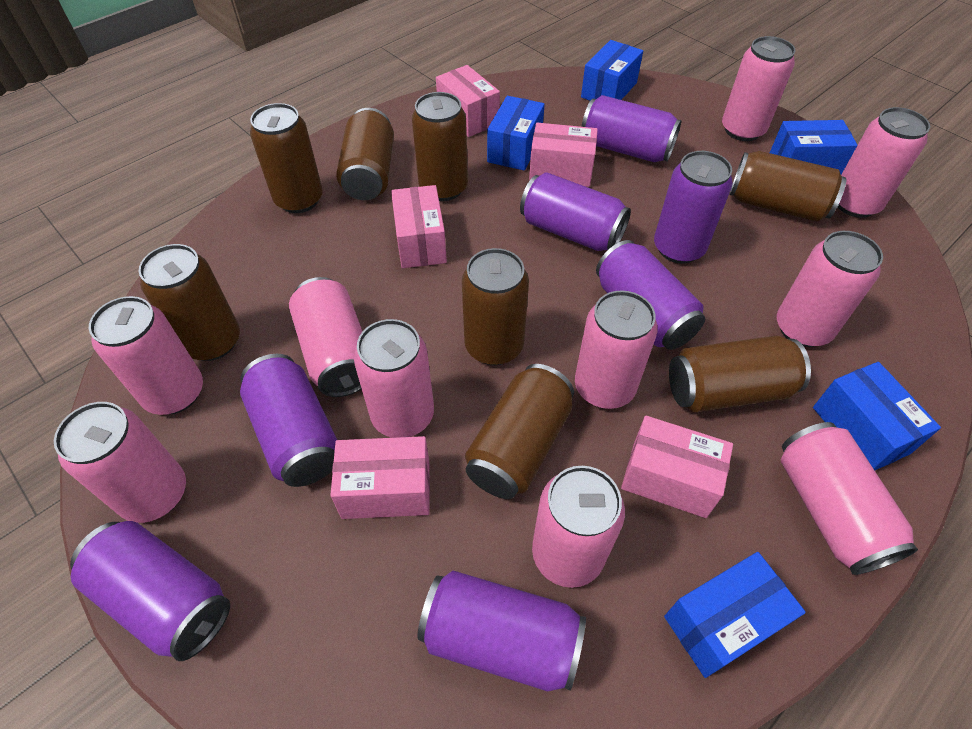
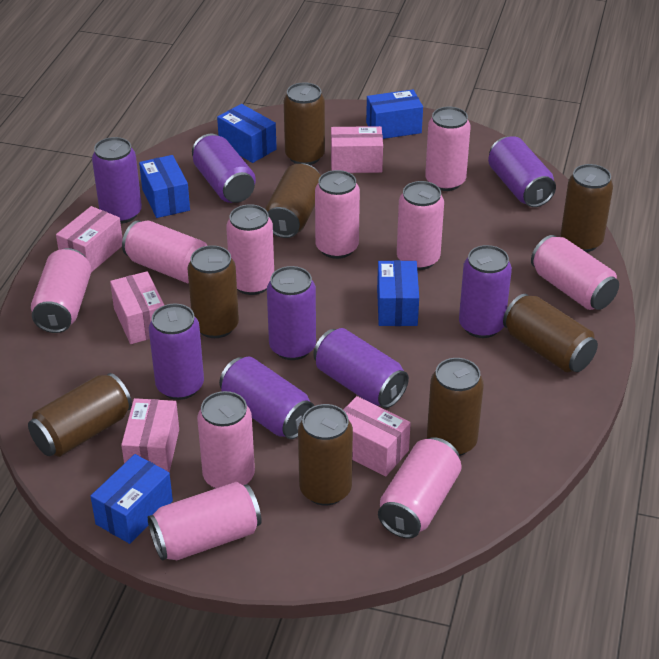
purple can: [70,521,230,661] [240,354,337,487] [417,571,586,692] [520,172,631,251] [581,95,681,162] [596,240,705,350] [654,151,733,264] = 7 -> [92,137,142,224] [149,304,204,400] [192,134,256,203] [219,357,314,439] [267,266,316,360] [313,328,409,408] [459,245,512,338] [488,136,556,207] = 8

